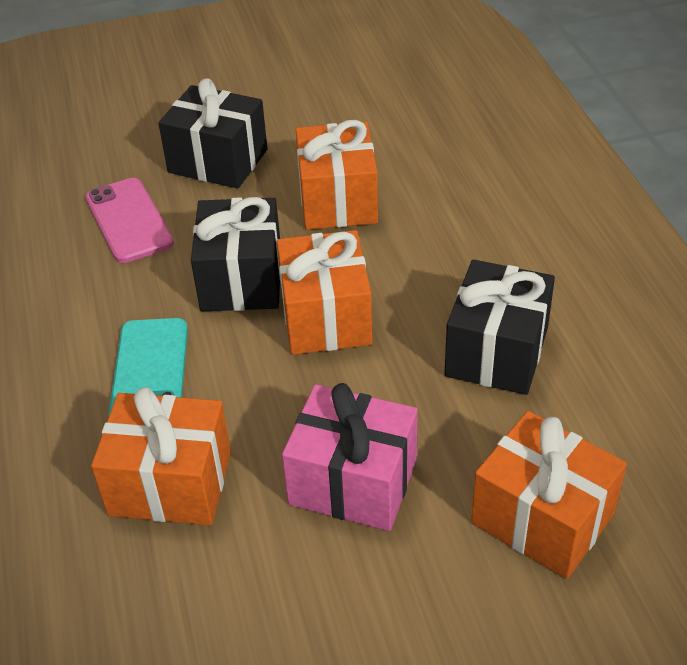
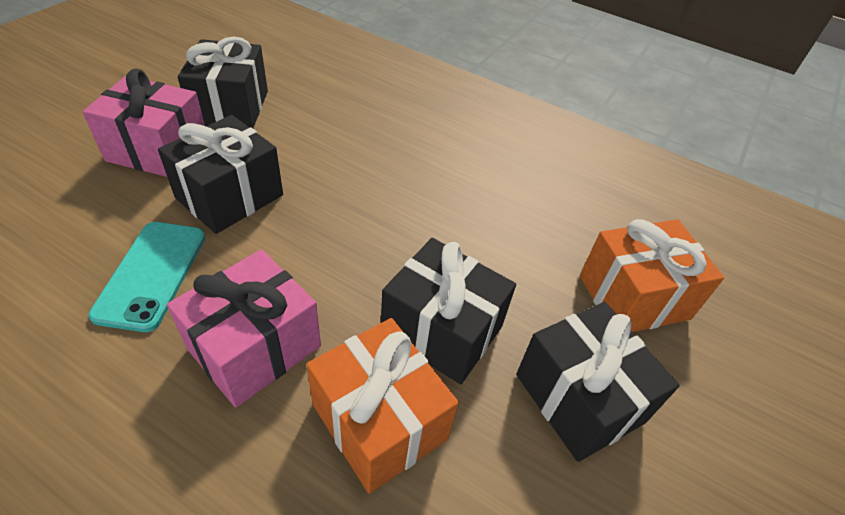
black gift: [158,78,267,189] [191,197,281,311] [444,260,555,395] = 3 -> [158,115,283,234] [178,37,268,128] [381,238,516,384] [516,302,679,462] = 4
orange gift: [91,387,231,525] [277,230,372,355] [296,120,378,230] [471,411,627,579] = 4 -> [306,318,459,494] [580,219,724,332] = 2
pink gift: [282,383,418,531] = 1 -> [83,68,205,177] [167,249,321,408] = 2
pink phone: [85,178,174,263] = 1 -> none = 0

